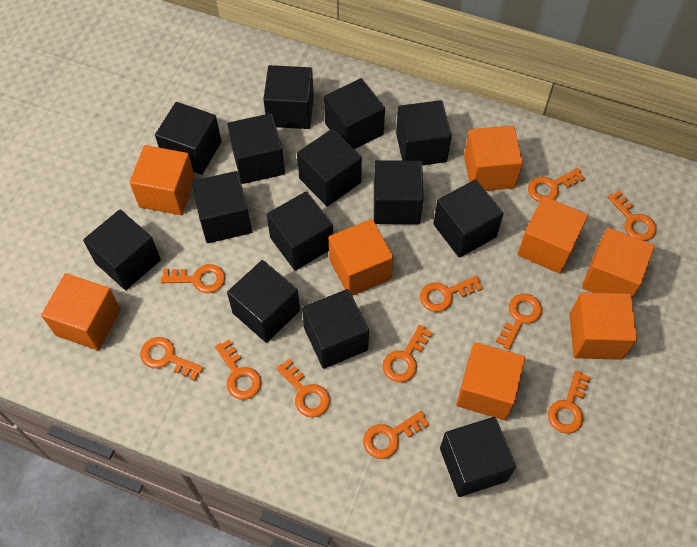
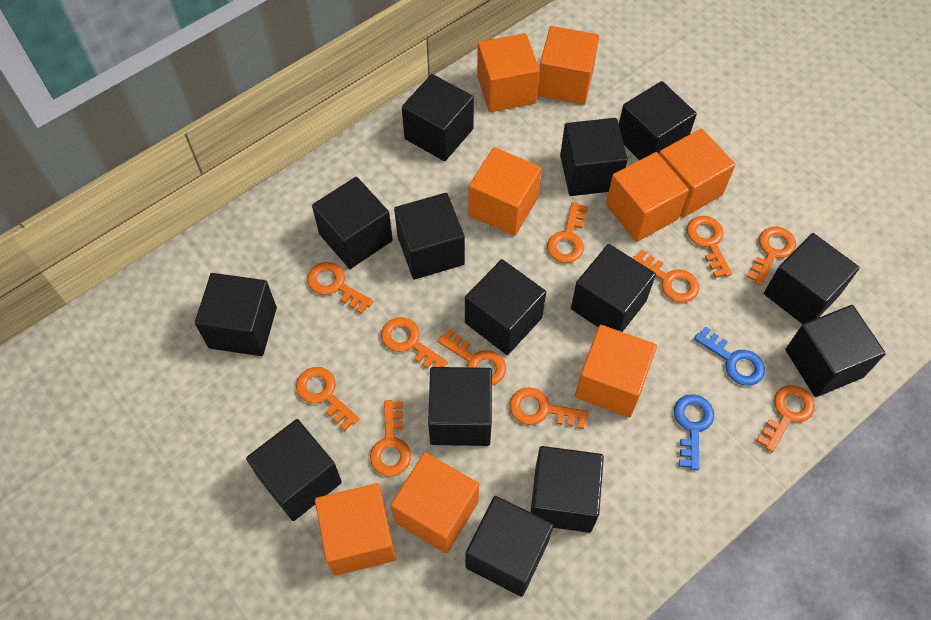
blue key: none = 0 -> [674,394,714,470] [694,326,765,386] = 2

